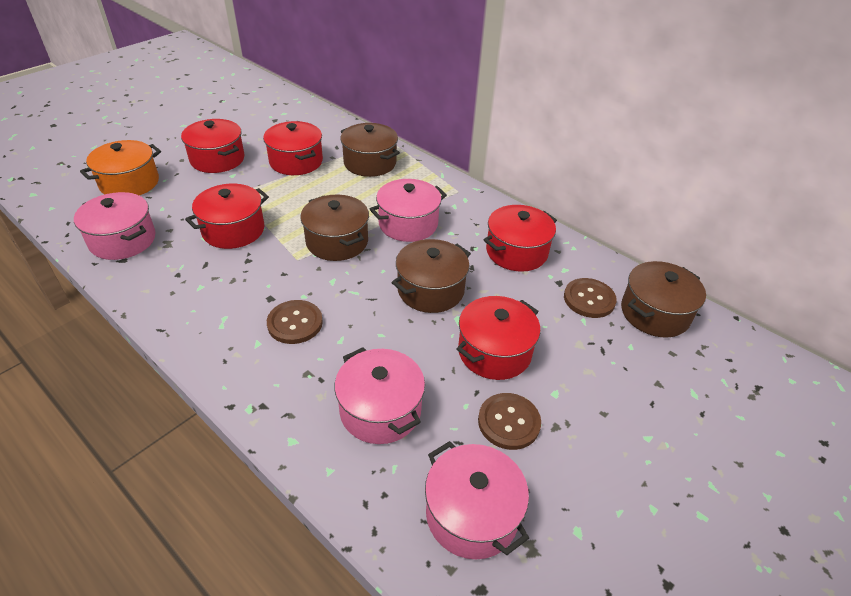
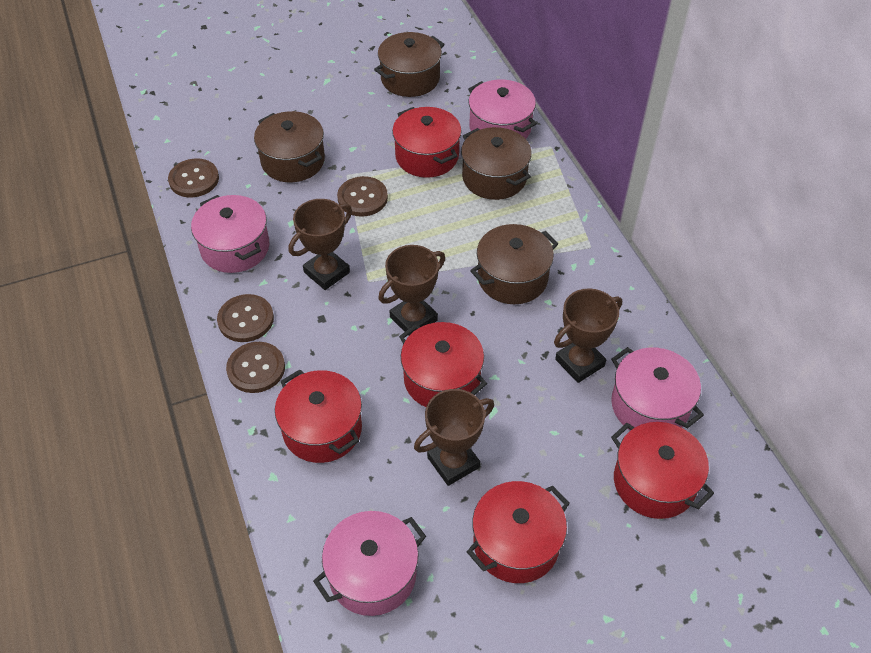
brown button: [267,300,323,344] [478,393,541,450] [564,278,617,318] = 3 -> [168,158,219,197] [217,294,274,342] [226,342,285,393] [337,176,388,217] = 4
brown trophy: none = 0 -> [289,199,352,290] [378,245,445,336] [414,389,494,486] [554,288,622,383] = 4
orange pot: [80,140,161,195] = 1 -> none = 0

